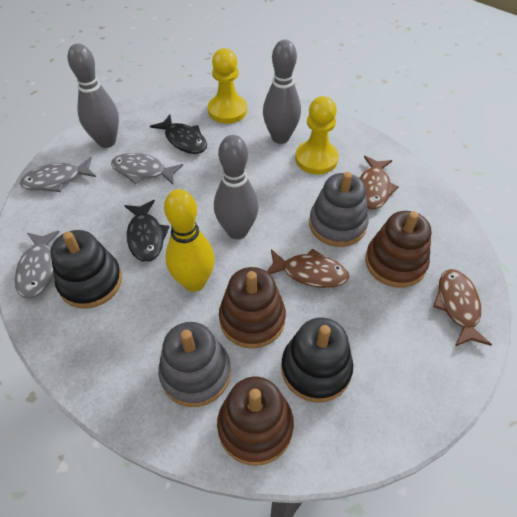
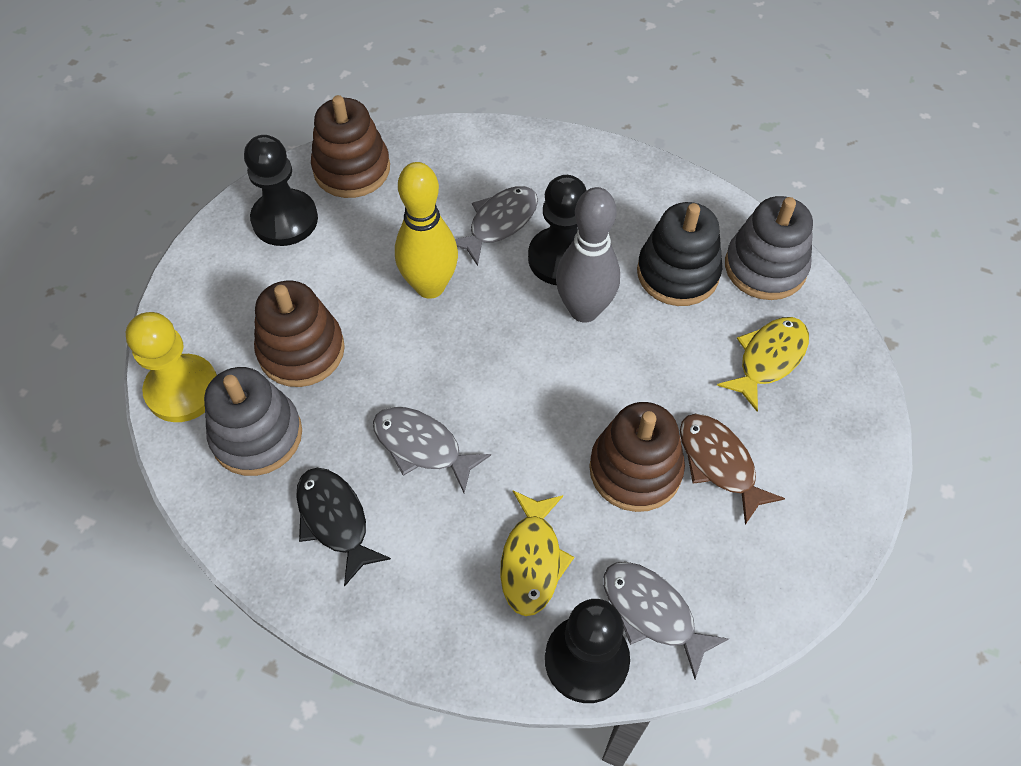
black fish: [124,200,170,262] [150,114,207,154] = 2 -> [296,468,391,586] = 1
black pawn: none = 0 -> [244,135,318,246] [528,175,587,285] [545,599,630,703] = 3
black stacking toy: [51,230,122,308] [281,317,353,402] = 2 -> [637,202,722,306] = 1
brown fish: [267,248,349,288] [360,156,398,209] [433,269,492,346] = 3 -> [680,414,785,525] = 1
grey bowling pin: [68,44,119,148] [214,135,259,239] [263,40,301,144] = 3 -> [556,187,620,322] = 1
yellow fish: none = 0 -> [500,491,574,616] [717,317,809,412] = 2
yellow pawn: [208,48,247,124] [295,96,339,174] = 2 -> [126,312,217,422] = 1

